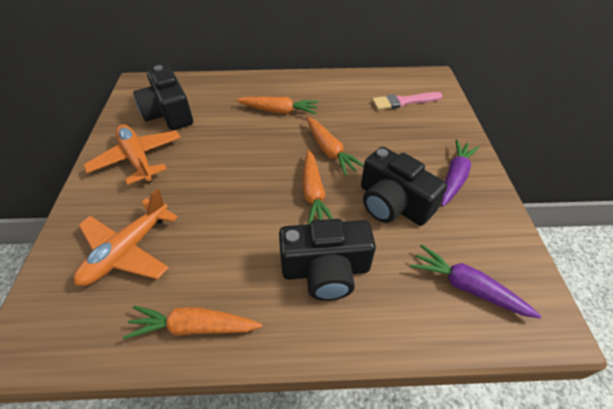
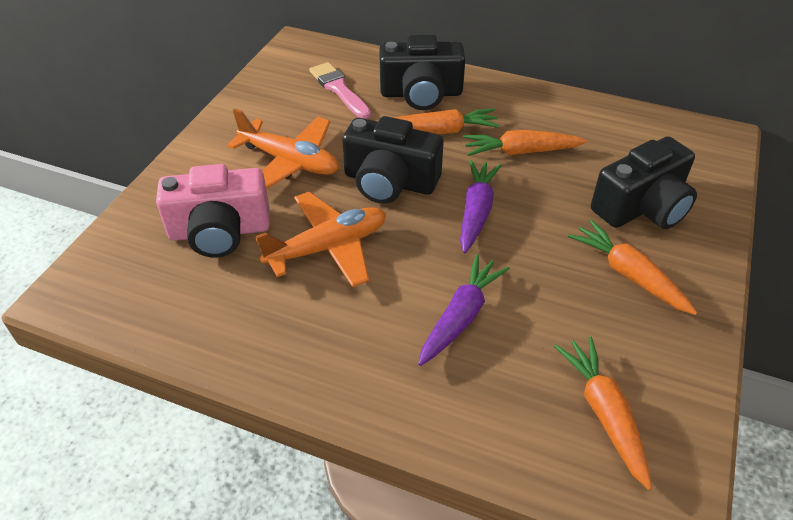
pink camera: none = 0 -> [156,164,270,258] = 1

